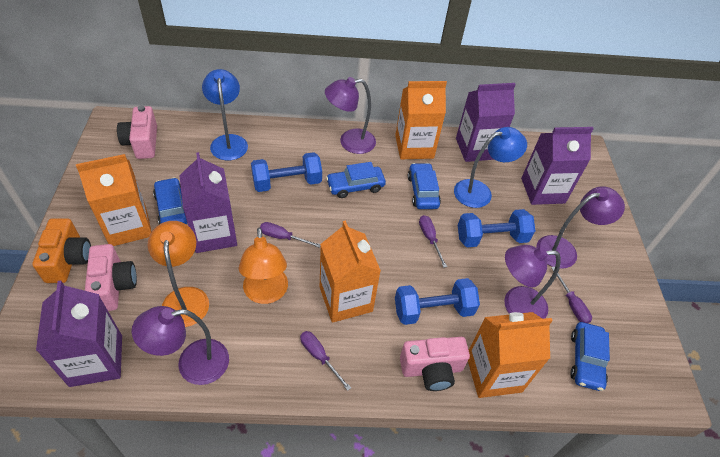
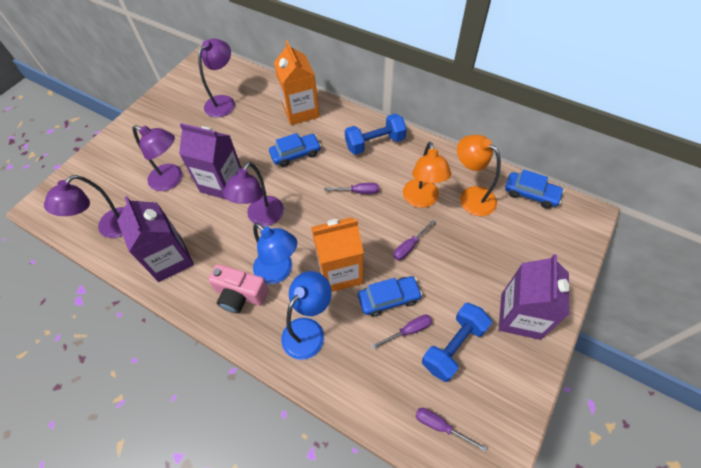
blue car: [153,177,187,225] [326,162,386,198] [408,163,441,209] [570,322,610,391] = 4 -> [269,133,321,167] [358,276,422,317] [505,169,564,209] = 3
blue dumbbell: [251,152,322,192] [395,278,480,325] [458,209,535,247] = 3 -> [345,113,407,155] [422,303,492,382] = 2
orange camera: [32,218,91,283] = 1 -> none = 0
orange carton: [76,154,152,246] [320,220,381,323] [395,81,447,159] [468,312,553,398] = 4 -> [274,40,320,125] [311,217,364,292] = 2
pink camera: [85,244,137,311] [117,105,157,159] [400,337,470,391] = 3 -> [208,264,269,313] = 1
purple carton: [36,280,122,387] [179,152,237,253] [456,83,516,162] [521,127,594,205] = 4 -> [117,196,194,282] [179,123,242,200] [499,254,569,340] = 3

